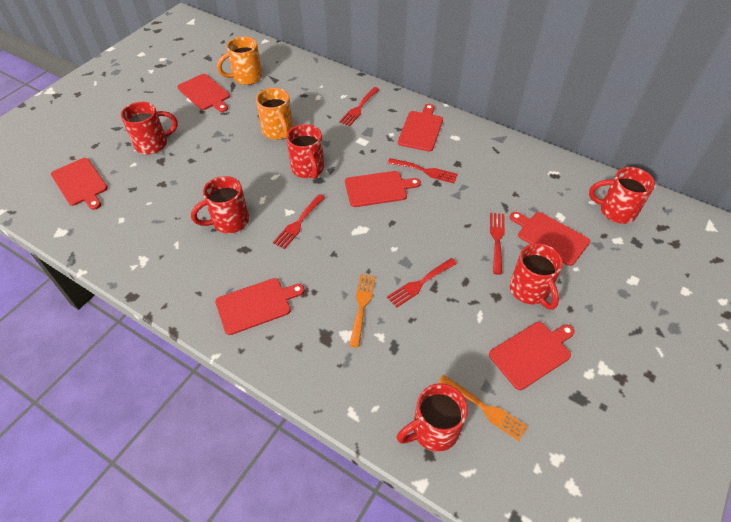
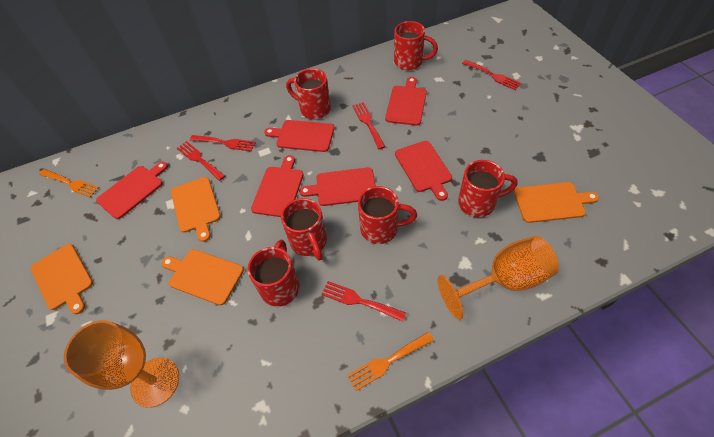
orange cutting board: none = 0 -> [30,244,93,314] [161,249,244,305] [171,177,221,242] [514,182,599,223] = 4
orange goblet: none = 0 -> [64,320,179,408] [437,236,559,320] = 2
orange mug: [217,36,262,85] [256,88,293,140] = 2 -> none = 0
red cutting board: [51,158,108,210] [178,74,230,112] [215,278,305,335] [345,171,421,207] [398,104,443,152] [489,322,575,390] [510,212,590,266] = 7 -> [96,162,168,219] [251,155,304,217] [264,120,334,152] [299,167,376,206] [385,77,427,126] [395,141,452,201] = 6

